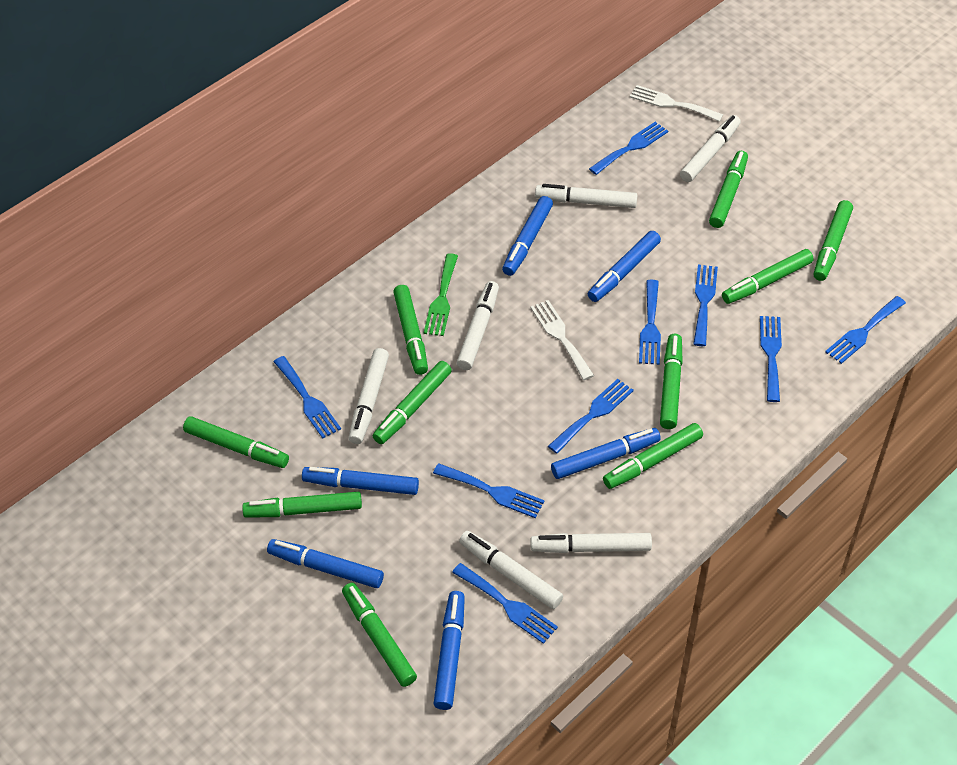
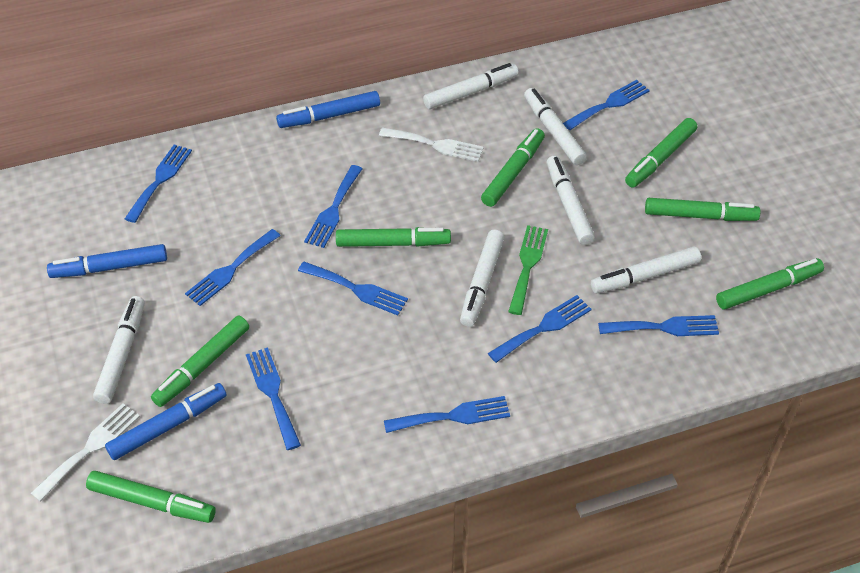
blue marker: [267,539,384,588] [302,467,419,495] [433,591,465,710] [502,196,553,276] [551,428,661,479] [588,231,661,302] = 6 -> [47,244,167,278] [105,383,227,460] [276,91,380,128] = 3
green marker: [183,416,289,468] [242,492,362,518] [342,583,417,687] [373,361,452,444] [393,285,428,375] [603,423,703,489] [660,334,683,429] [709,151,748,228] [722,249,814,304] [814,200,853,281] = 10 -> [86,471,216,523] [151,316,249,407] [336,227,451,247] [481,128,545,207] [625,118,697,187] [645,198,760,221] [716,258,824,310] = 7

